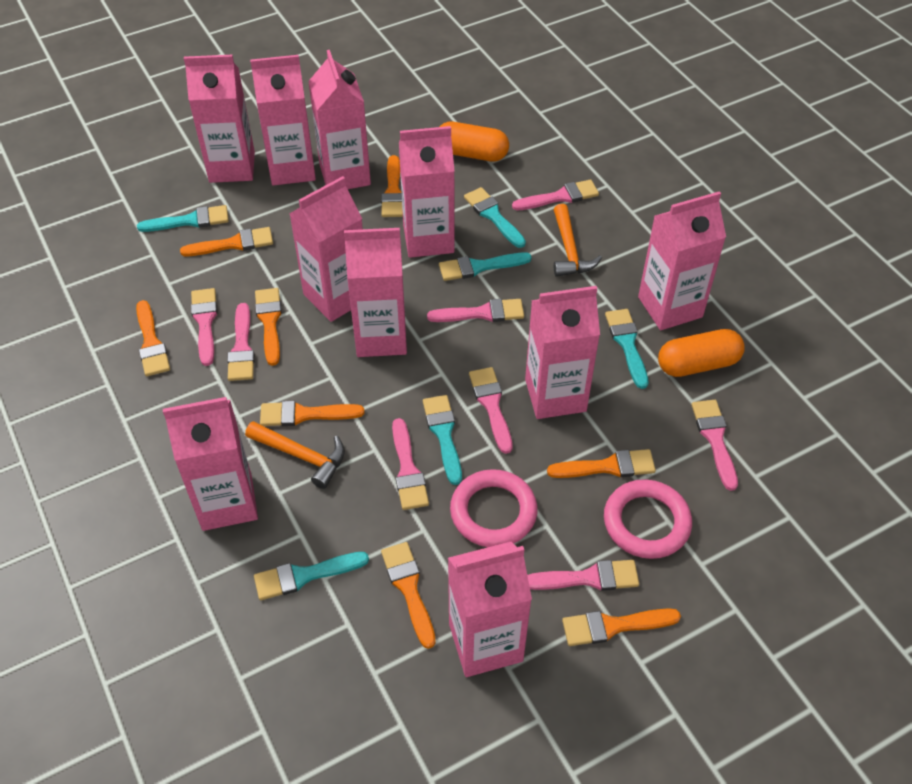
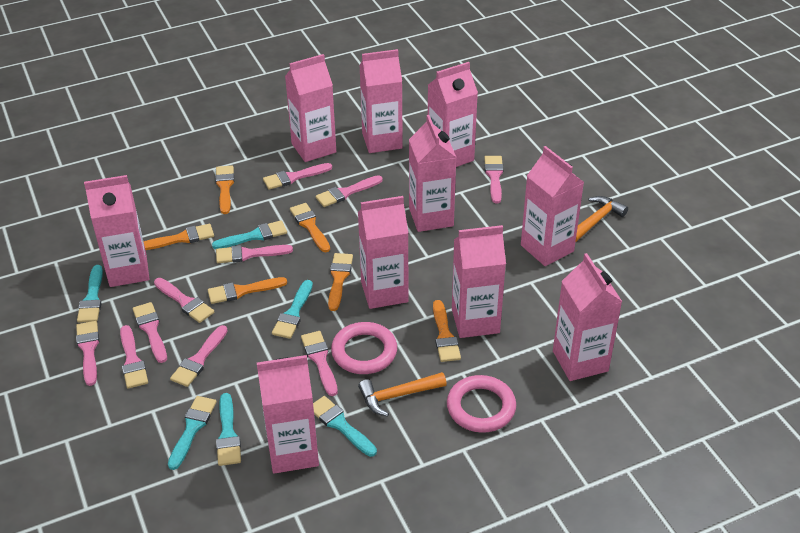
orange brush: [136,300,170,376] [180,227,273,256] [255,288,282,366] [260,401,364,426] [381,155,403,217] [381,542,436,649] [547,449,656,478] [562,608,681,646] = 8 -> [143,224,214,250] [208,277,287,304] [215,165,234,214] [290,203,330,252] [328,253,353,311] [433,300,461,362] = 6
orange capsule: [439,122,509,162] [658,329,744,377] = 2 -> none = 0
pink brush: [191,288,218,366] [227,303,255,381] [392,418,429,510] [427,299,524,322] [469,367,513,454] [512,180,599,210] [527,560,639,591] [691,400,738,491] = 8 -> [76,321,99,386] [120,325,148,389] [133,302,167,363] [154,278,214,323] [170,325,228,387] [216,245,293,263] [263,163,332,190] [301,331,338,396] [316,175,383,207] [484,156,504,203] = 10

